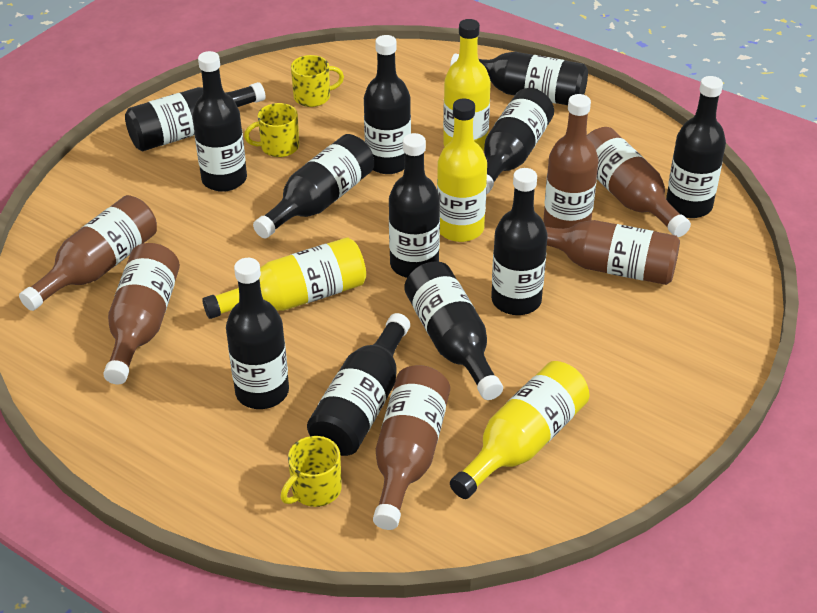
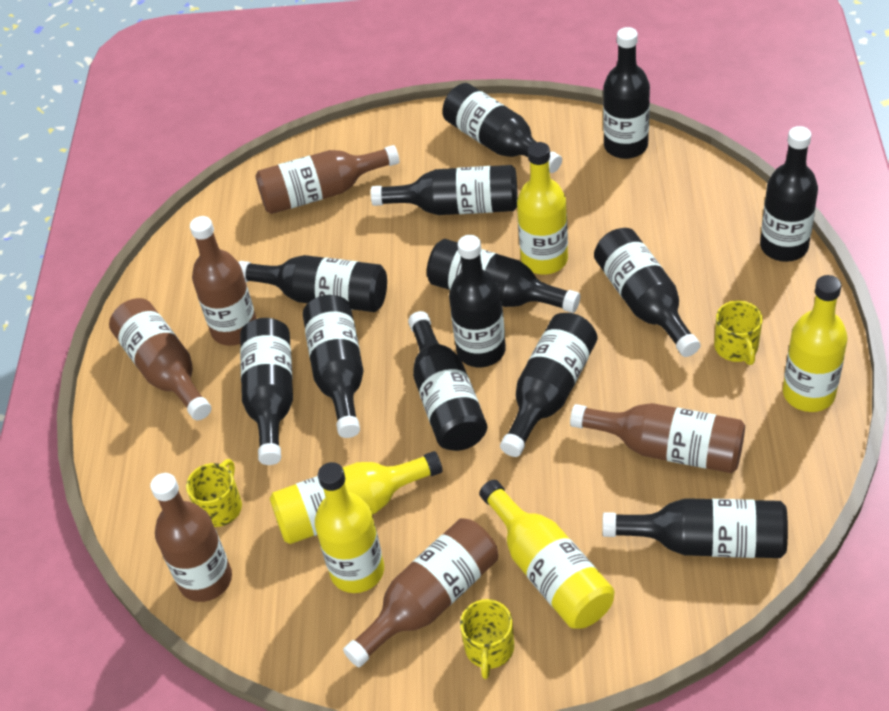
black bottle: [125,82,265,151] [192,51,247,192] [226,258,289,409] [253,134,374,238] [307,313,410,456] [364,35,411,174] [389,133,440,278] [404,261,503,400] [450,52,588,105] [484,88,554,194] [491,168,548,315] [666,76,726,218] = 12 -> [239,255,387,312] [240,318,293,465] [303,295,363,438] [371,165,518,215] [408,311,487,451] [427,239,580,313] [443,83,562,173] [449,235,506,367] [500,313,598,457] [594,228,700,357] [602,498,788,558] [603,27,650,159] [760,126,818,262] = 13
yellow bottle: [202,237,366,319] [437,99,487,242] [443,19,491,151] [450,361,589,499] = 4 -> [270,451,443,544] [315,462,384,593] [479,480,614,629] [517,142,568,275] [783,275,848,412] = 5

